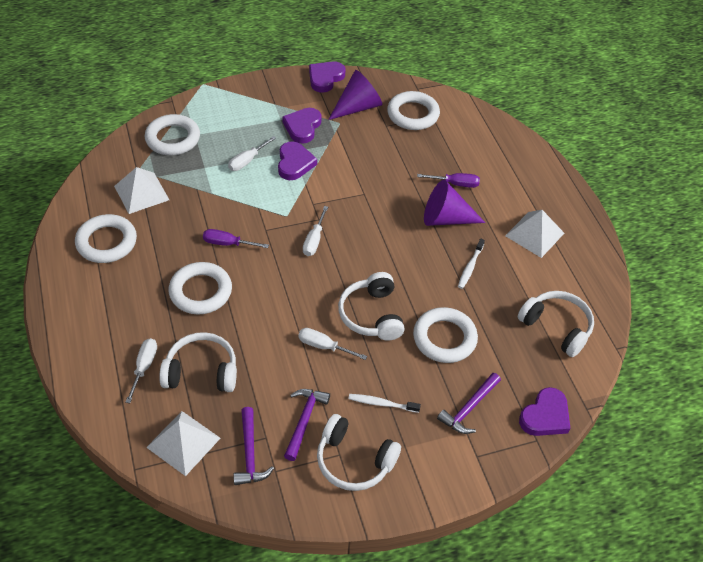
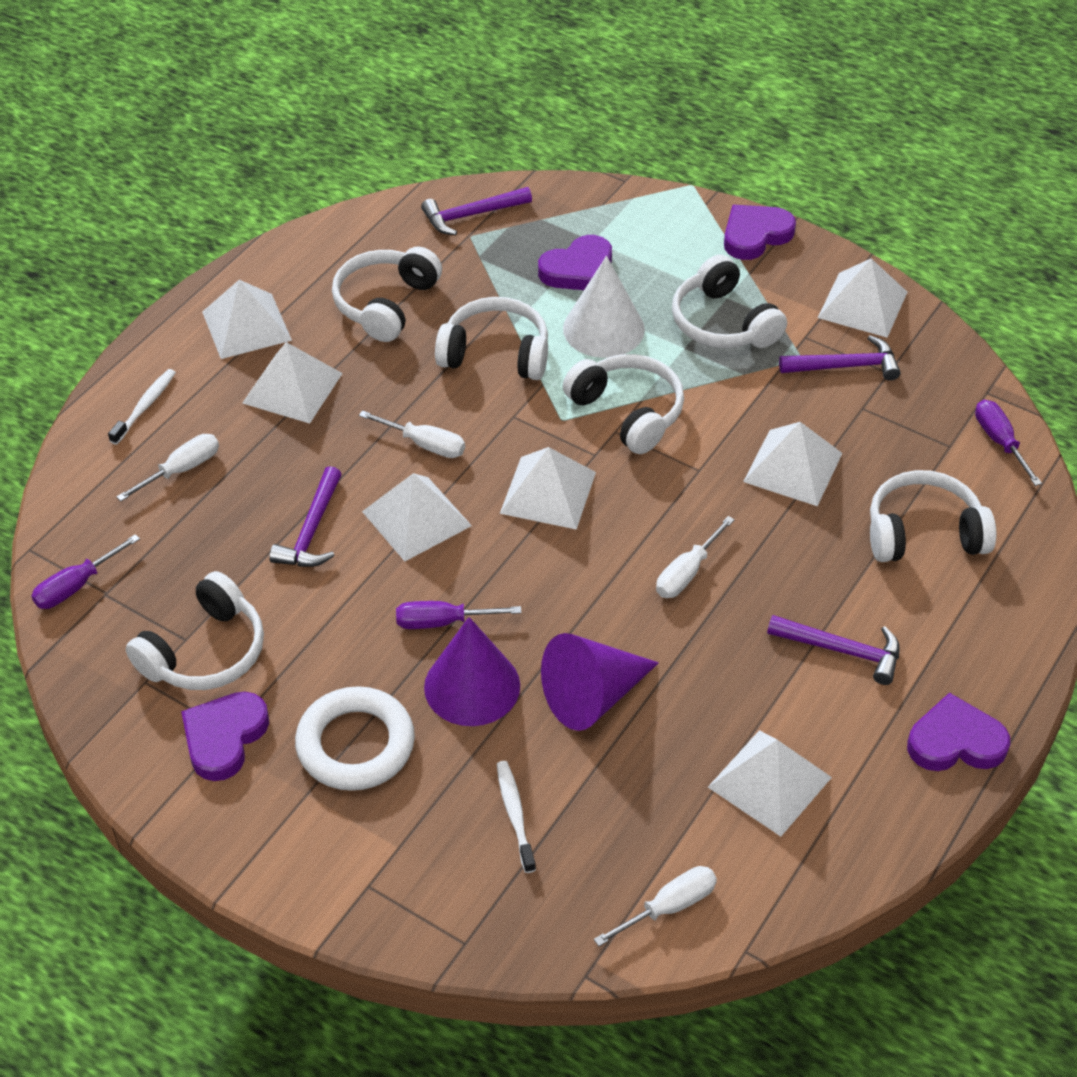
purple hammer: [233,407,274,485] [284,389,330,461] [437,373,501,434] = 3 -> [269,466,342,567] [421,187,532,235] [767,615,900,685] [779,335,901,381] = 4
purple screwdriver: [203,229,269,248] [417,173,480,188] = 2 -> [31,534,140,609] [396,601,522,629] [975,400,1042,486] = 3
white cone: none = 0 -> [563,256,645,358] = 1
white headphones: [159,332,237,392] [317,414,401,491] [338,272,405,341] [518,291,594,357] = 4 -> [126,571,264,690] [332,247,442,342] [435,297,548,380] [563,354,684,454] [672,255,787,348] [870,470,996,562] = 6
white pyramid: [114,167,169,214] [146,411,220,476] [505,210,564,258] = 3 -> [202,280,292,359] [242,342,343,424] [362,473,472,561] [500,447,596,530] [708,730,832,837] [743,422,843,506] [818,259,907,338] = 7
white ring: [75,214,137,263] [145,114,200,155] [169,262,232,314] [387,91,440,130] [413,307,478,363] = 5 -> [295,686,415,791] = 1

